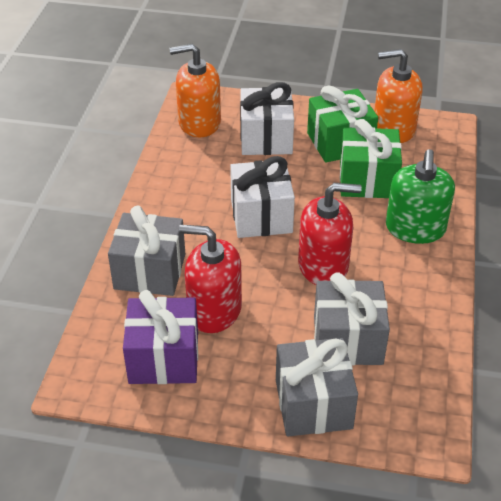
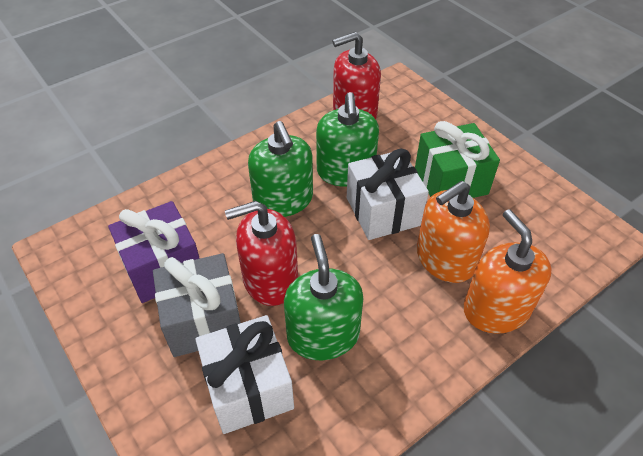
green gift: [307,85,378,163] [340,119,402,198] = 2 -> [415,121,500,198] = 1
green soap dispenser: [386,149,455,244] = 1 -> [248,121,313,217] [284,234,363,361] [316,92,379,187] = 3
grey gift: [108,206,185,296] [276,338,358,436] [314,272,390,366] = 3 -> [153,253,241,357] = 1

